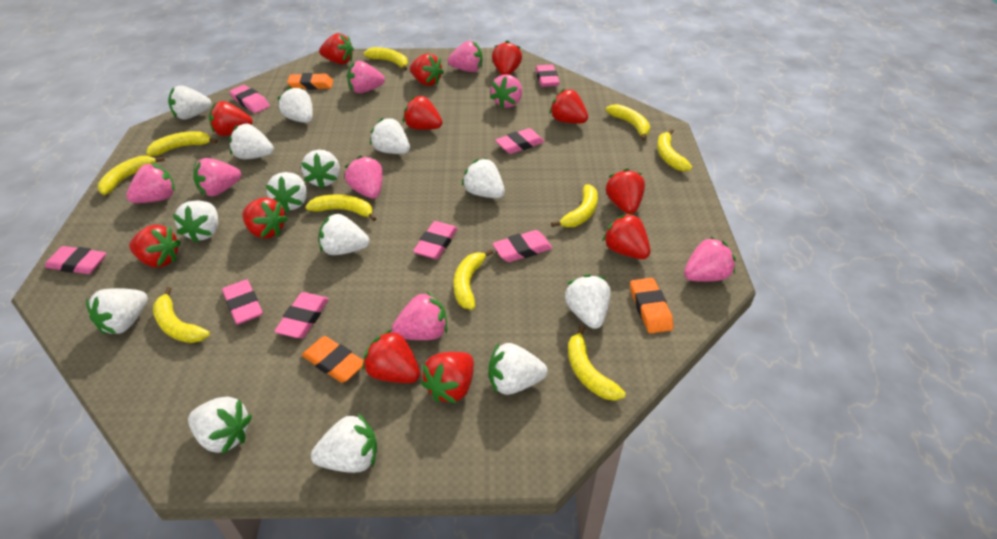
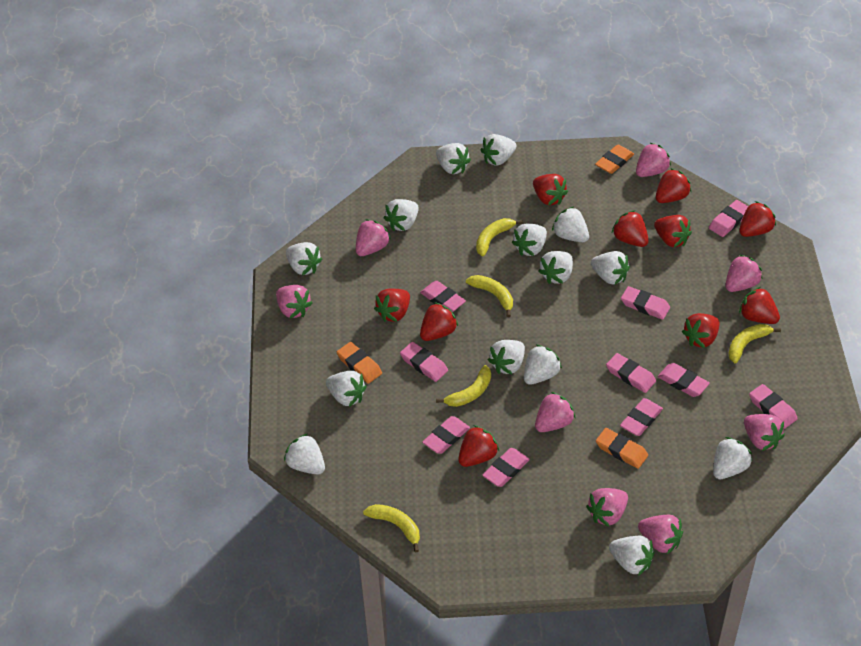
pink eraser: [45,246,106,274] [222,280,263,324] [229,85,270,113] [274,292,329,338] [413,221,458,259] [493,230,552,262] [495,128,545,154] [536,64,560,87] = 8 -> [400,342,448,382] [420,281,466,312] [422,416,470,454] [482,448,530,487] [606,353,656,393] [620,398,663,436] [621,286,670,320] [658,363,710,397] [709,200,749,237] [749,384,798,429] = 10
red strawberry: [129,225,181,267] [209,101,253,136] [242,198,288,238] [319,33,354,64] [363,329,420,383] [403,96,442,130] [410,53,444,86] [421,352,474,404] [492,40,522,75] [550,89,588,123] [602,213,650,259] [606,168,645,214] = 12 -> [374,289,410,322] [420,302,458,341] [458,425,499,467] [533,174,568,205] [612,210,649,247] [654,215,692,247] [656,168,691,203] [682,313,720,348] [739,201,776,237] [739,287,780,324] = 10
yellow banana: [98,156,165,195] [146,131,218,156] [153,287,210,343] [305,194,377,221] [364,47,408,70] [454,249,494,310] [551,184,598,227] [568,325,626,401] [606,104,650,141] [657,129,692,171] = 10 -> [363,504,420,552] [436,365,491,407] [466,275,513,317] [476,218,523,257] [728,324,781,363] = 5

